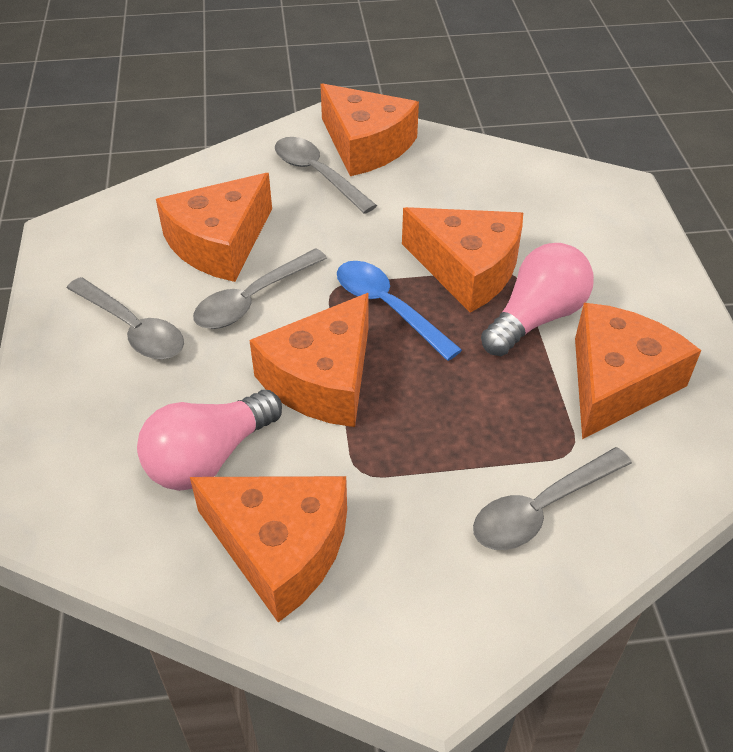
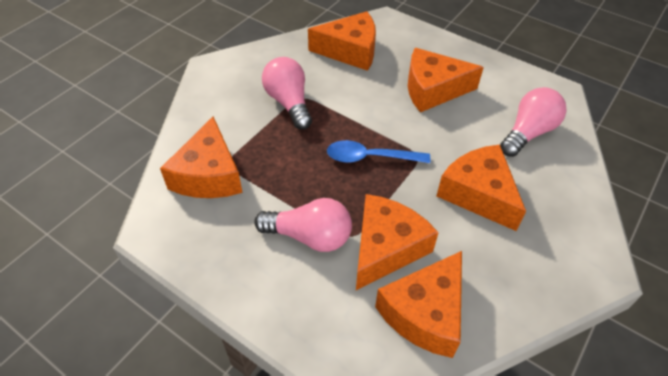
grey spoon: [67,277,184,359] [193,248,327,329] [275,137,377,214] [473,447,632,550] = 4 -> none = 0
pink light bulb: [137,390,282,491] [481,243,594,356] = 2 -> [254,198,352,252] [262,57,312,130] [500,87,567,157] = 3

